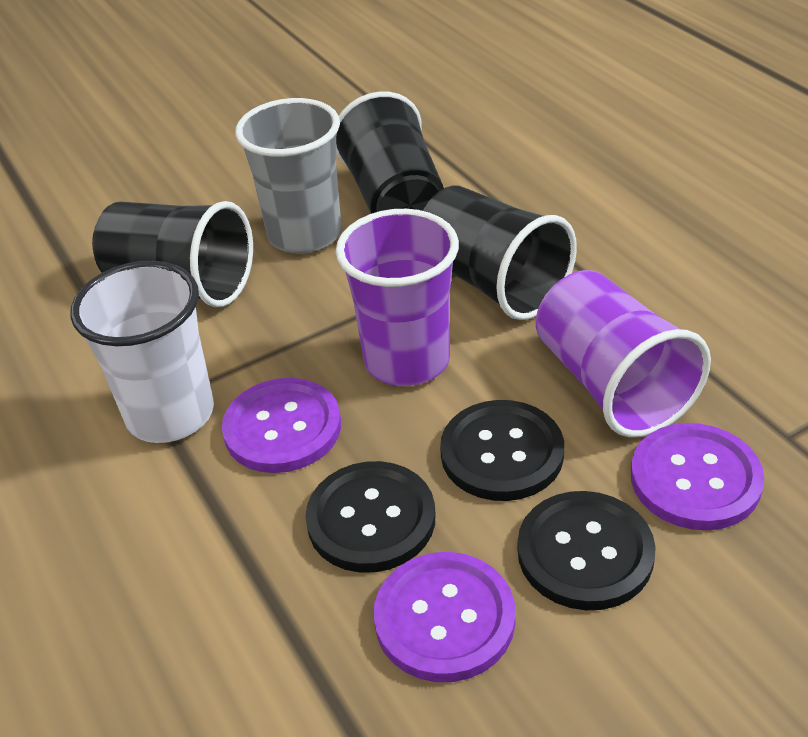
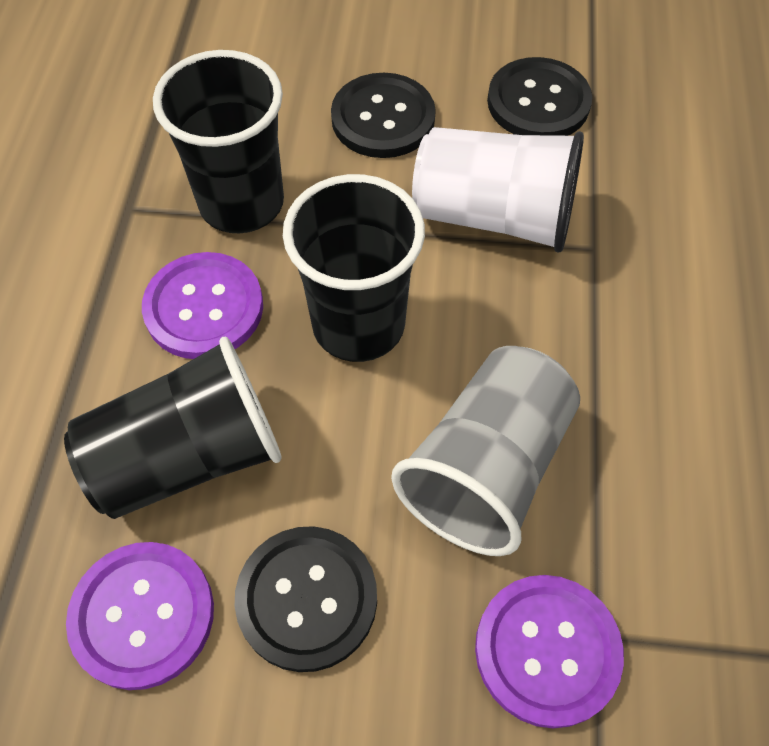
purple cup: [336,209,459,386] [536,270,711,438] = 2 -> none = 0

